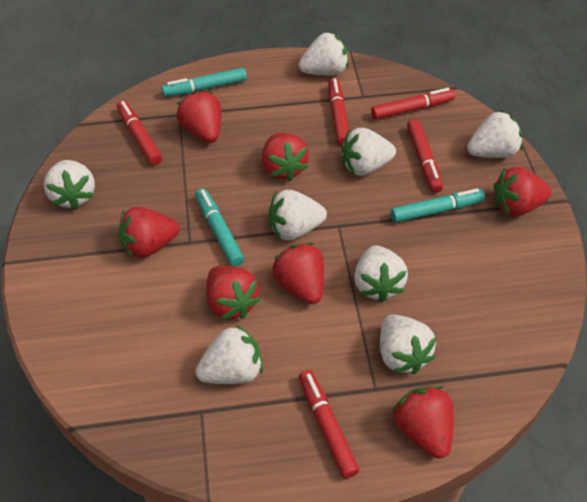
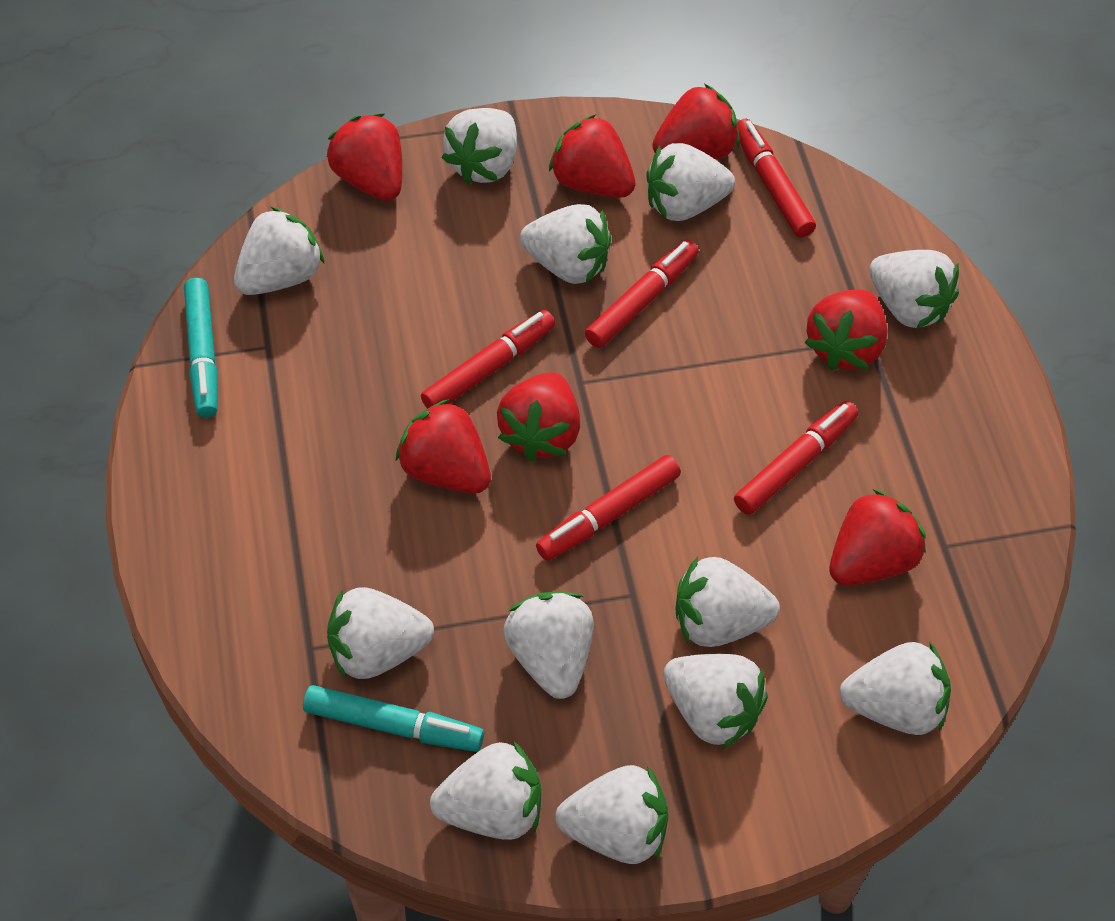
turquoise marker: [162,68,247,97] [195,188,244,267] [391,188,485,223] = 3 -> [184,278,218,418] [303,685,484,752] = 2
white strawberry: [44,160,95,210] [196,324,263,384] [269,190,327,240] [299,32,348,75] [341,128,396,175] [354,245,408,303] [380,314,436,374] [467,111,522,158] = 8 -> [234,207,324,295] [327,587,434,679] [430,741,541,840] [442,108,517,184] [503,592,594,699] [520,204,611,284] [555,765,669,864] [646,143,735,221] [663,654,768,749] [675,557,780,647] [839,642,951,735] [869,250,959,329] = 12

